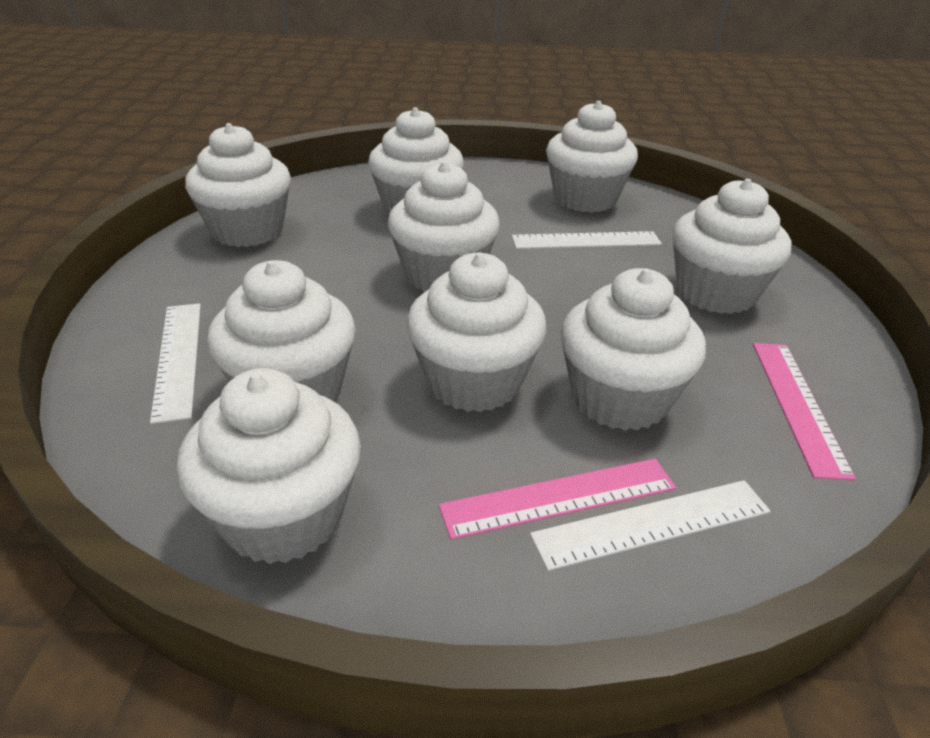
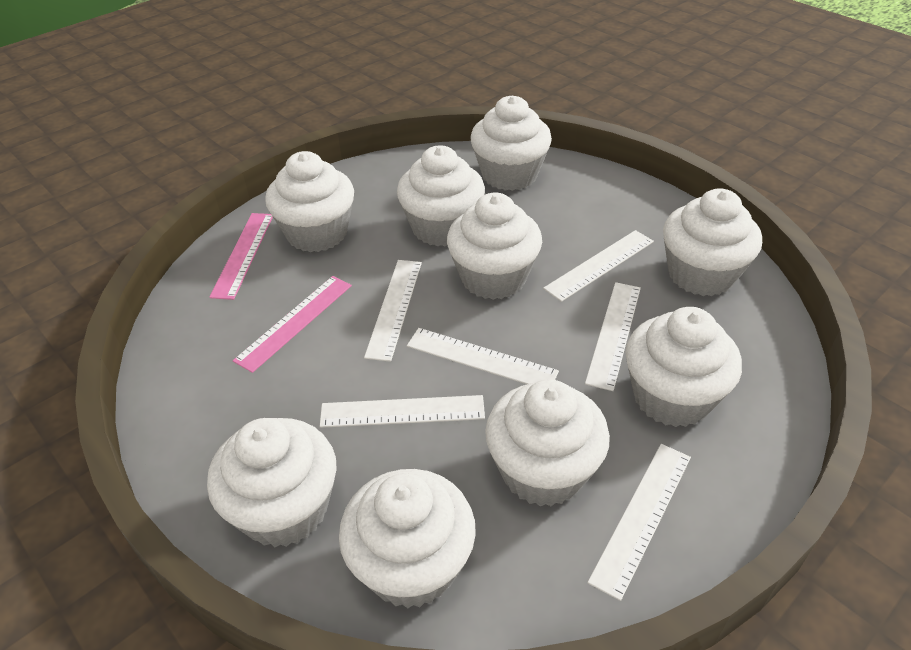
white ruler: [150,303,201,424] [512,231,662,249] [530,480,771,571] = 3 -> [320,395,485,428] [364,260,422,362] [407,328,559,384] [543,230,654,302] [585,282,641,391] [587,444,691,601] = 6

